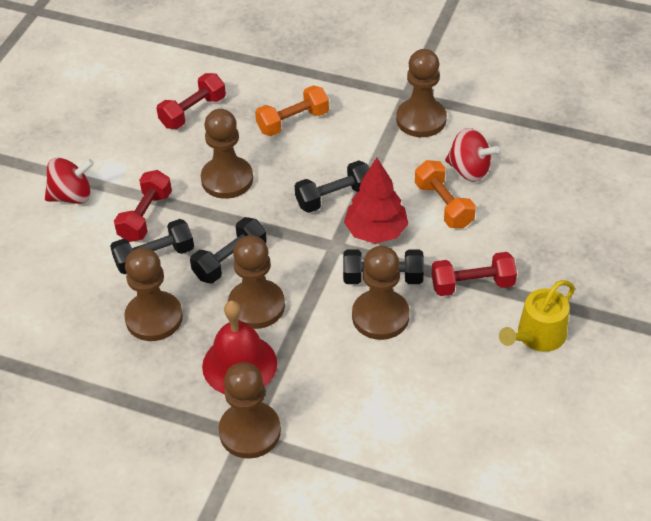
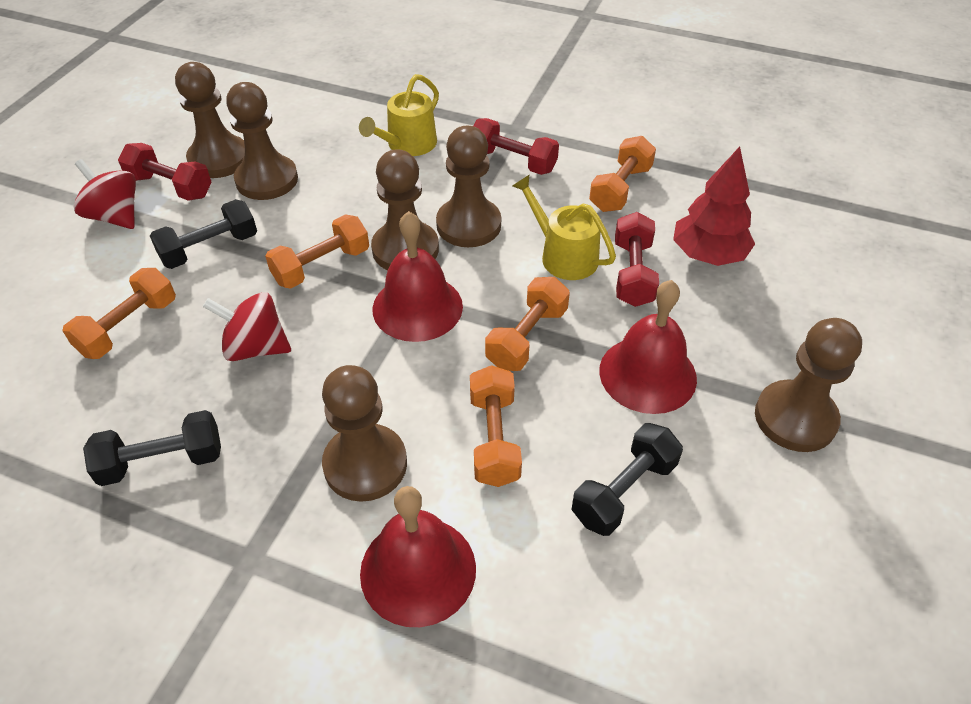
black dumbbell: [110,219,194,274] [190,217,267,283] [295,160,369,213] [343,249,424,284] = 4 -> [83,410,221,486] [150,199,257,269] [572,423,683,536] = 3
orange dumbbell: [255,85,329,136] [415,160,476,228] = 2 -> [62,268,176,359] [265,214,369,289] [470,365,522,487] [485,277,570,371] [589,136,656,212] = 5
red bell: [202,300,277,394] = 1 -> [360,486,476,627] [372,211,463,342] [599,280,697,414] = 3
yellow watering can: [499,280,575,352] = 1 -> [359,74,439,156] [513,175,616,280] = 2

